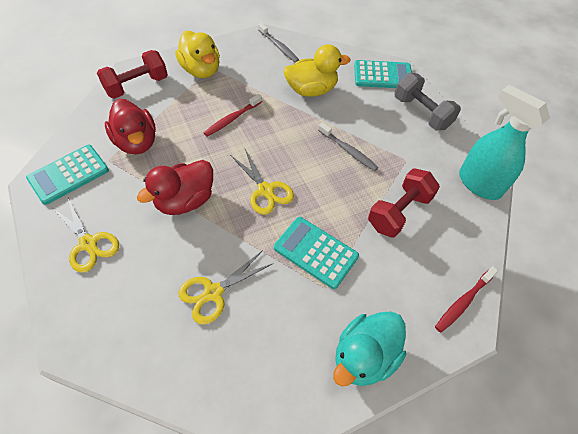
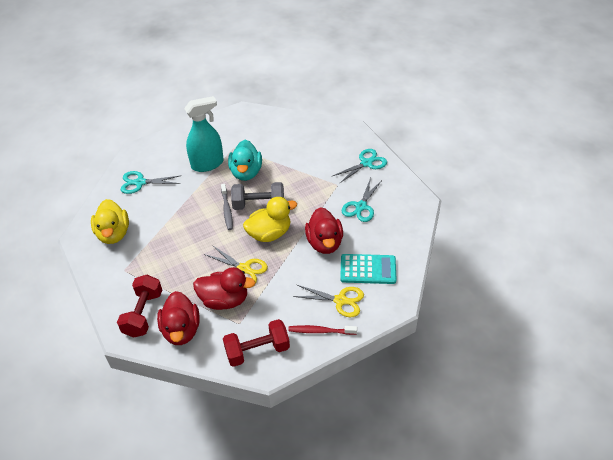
grey toothbrush: [258,23,299,63] [318,122,379,171] = 2 -> [221,184,233,230] = 1
red duck: [105,99,156,154] [137,160,213,215] = 2 -> [157,291,200,345] [193,267,256,310] [305,207,343,254] = 3
red toothbrush: [204,94,262,137] [435,266,498,333] = 2 -> [288,325,357,335] = 1
turquoise calculator: [26,145,109,205] [274,217,359,289] [354,60,412,88] = 3 -> [340,254,397,284] = 1
turquoise scissors: none = 0 -> [121,171,180,194] [333,149,387,184] [342,178,382,222] = 3
yellow scissors: [53,198,119,273] [179,250,274,325] [231,149,294,215] = 3 -> [204,245,268,283] [293,285,364,317] = 2

